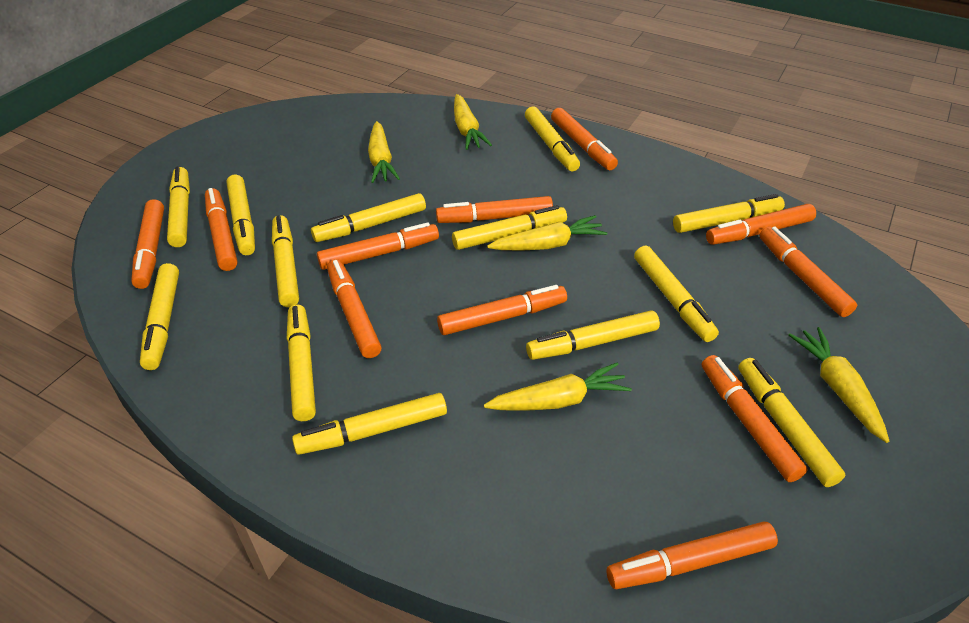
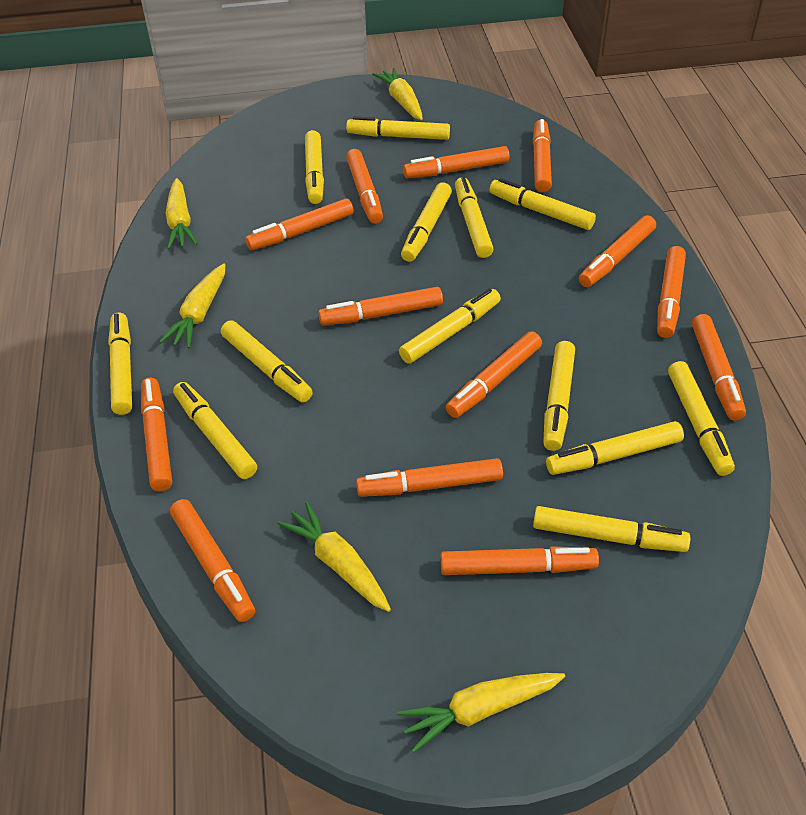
orange marker: [131,199,164,289] [205,188,238,271] [317,222,439,270] [327,259,382,358] [436,196,553,223] [437,285,567,335] [551,108,618,170] [607,521,778,589] [702,355,808,482] [706,204,816,245] [759,226,857,317] = 11 -> [141,378,172,491] [170,499,255,622] [245,198,354,250] [318,287,443,326] [346,149,383,224] [356,458,503,497] [403,146,510,178] [441,546,599,575] [446,331,542,418] [533,119,552,193] [579,215,656,287] [657,246,686,338] [692,314,746,421] = 13

